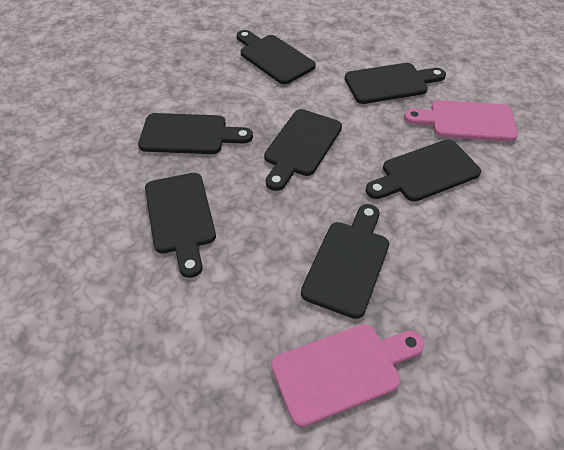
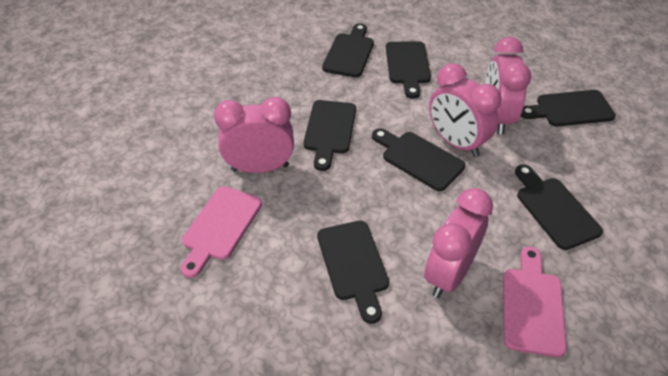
pink clock: none = 0 -> [214,97,294,173] [424,188,493,298] [429,63,502,157] [485,37,531,135] = 4

